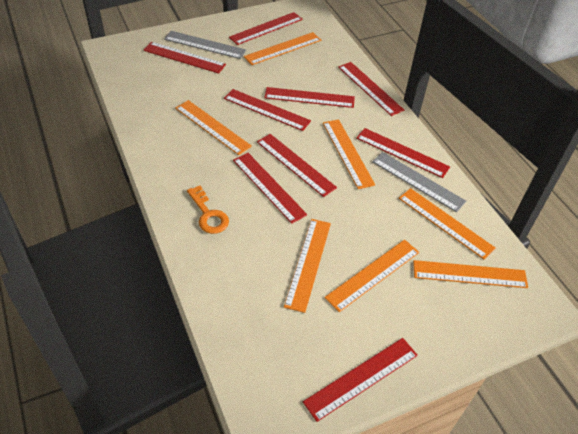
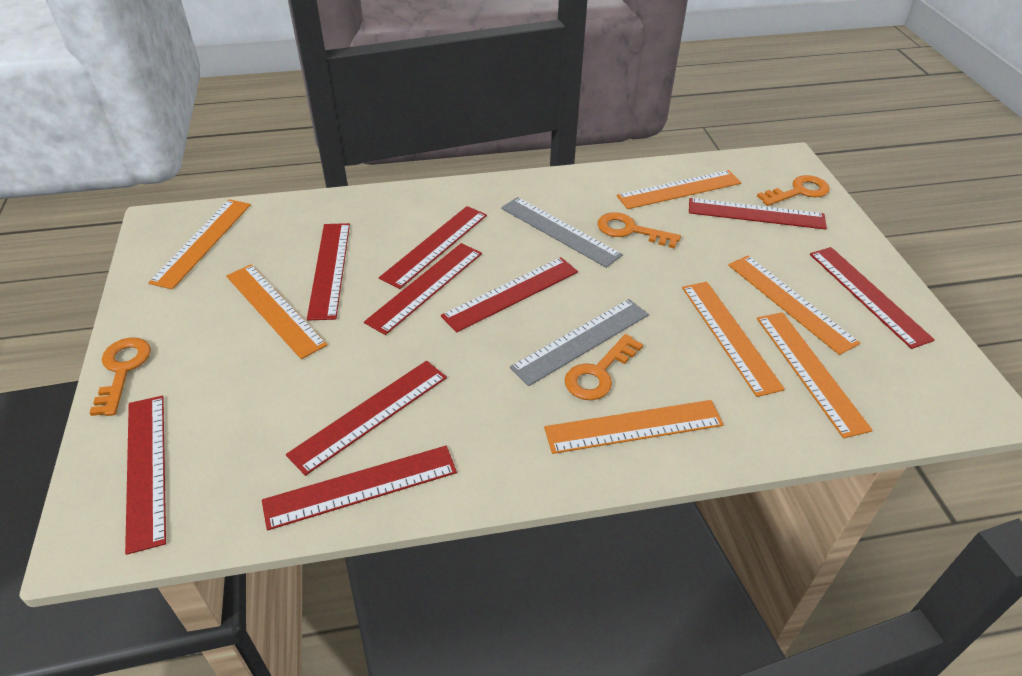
orange key: [187,185,229,234] = 1 -> [90,338,151,416] [565,334,643,400] [597,212,681,249] [757,175,830,206] = 4

